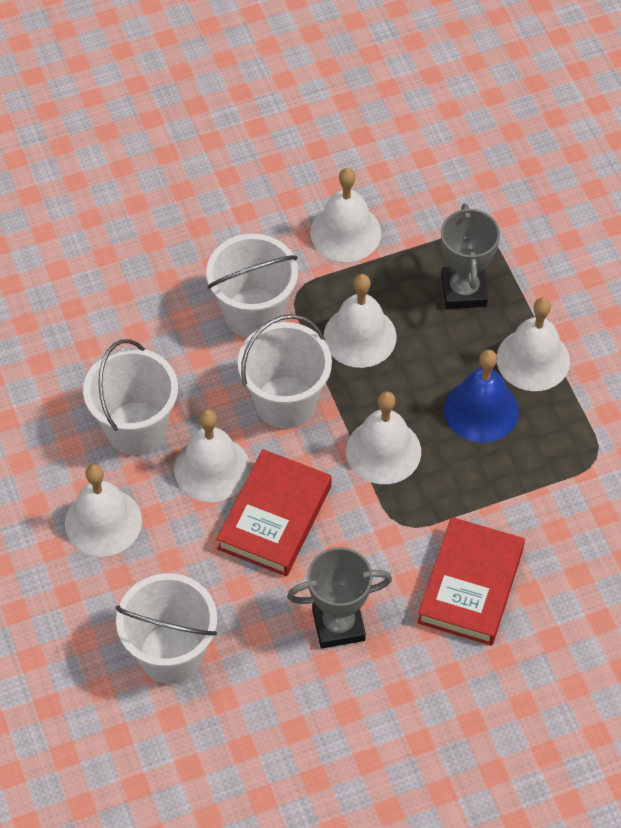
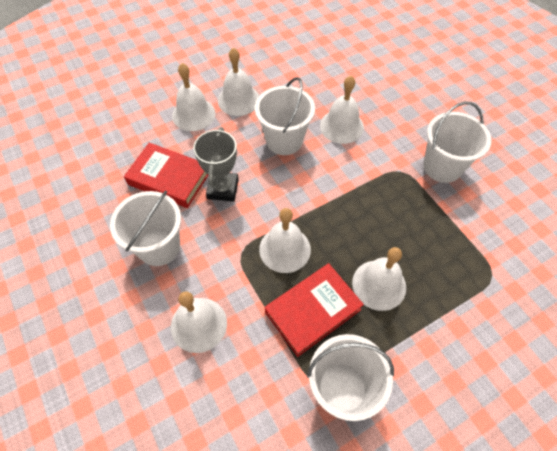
blue bell: [444,350,519,443] = 1 -> none = 0
grey trophy: [287,547,392,649] [441,203,500,309] = 2 -> [193,127,239,202] = 1

